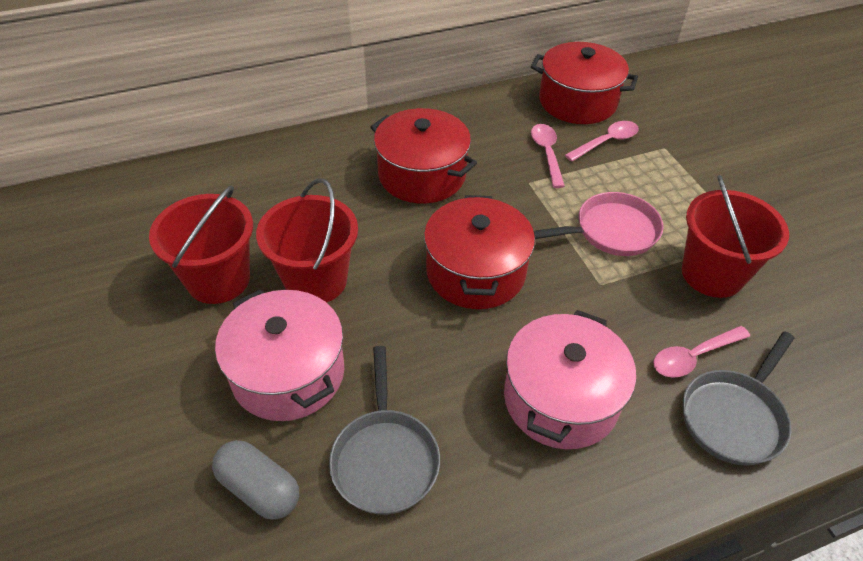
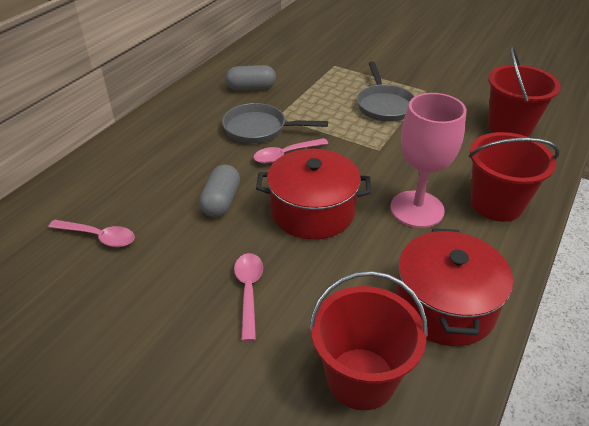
grey capsule: [212,440,299,520] = 1 -> [199,165,240,217] [226,65,276,91] = 2
pink goblet: none = 0 -> [390,93,467,228] = 1
pink pan: [533,192,664,256] = 1 -> none = 0
pink pot: [215,289,344,421] [504,310,636,449] = 2 -> none = 0
red pot: [371,108,477,203] [424,195,535,309] [531,42,638,124] = 3 -> [256,149,371,240] [395,228,513,346] = 2

